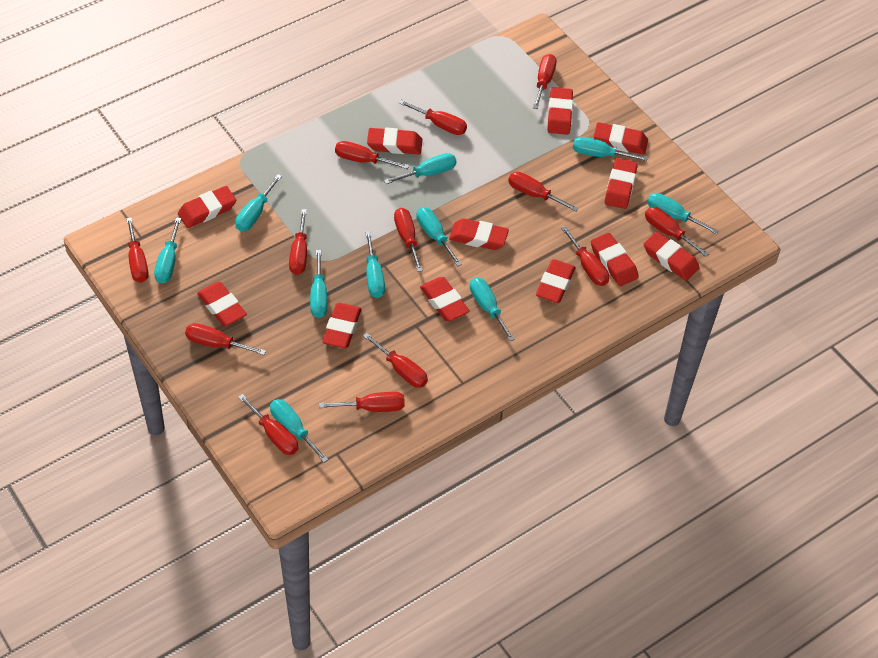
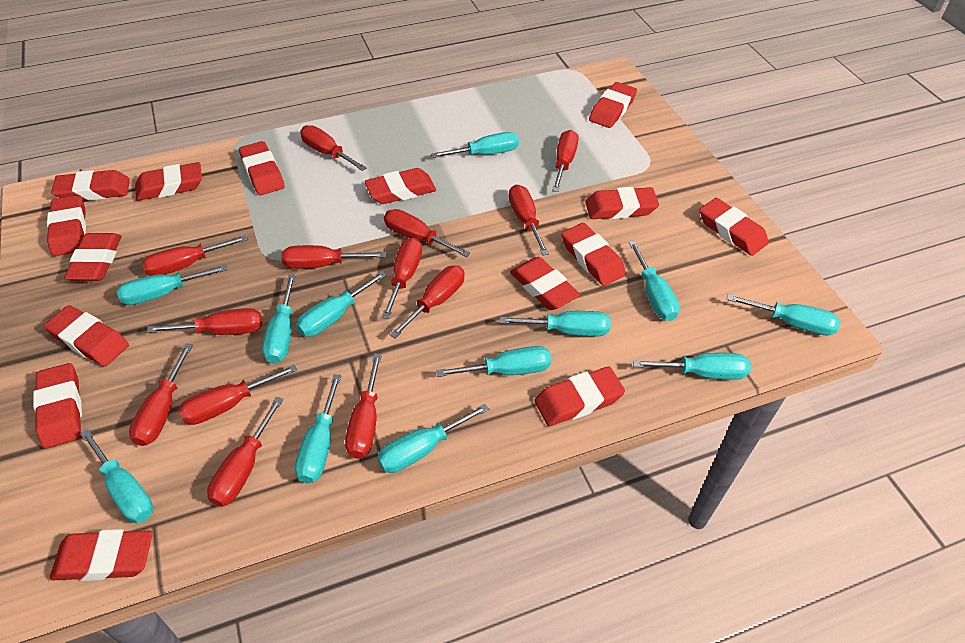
red eraser: [178,186,236,228] [197,282,247,326] [322,303,361,348] [367,128,422,154] [420,277,470,321] [449,218,509,250] [536,259,576,303] [547,87,573,135] [591,233,639,286] [593,122,648,155] [605,158,638,209] [644,232,700,281] = 12 -> [33,363,82,448] [44,305,129,367] [47,195,86,256] [50,529,153,581] [51,170,130,201] [64,233,121,281] [135,162,202,201] [239,141,285,195] [364,168,436,204] [510,257,580,310] [534,367,625,426] [561,223,626,286] [585,187,659,219] [589,82,637,128] [699,198,769,256] = 15
turquoise screwdriver: [154,217,181,283] [235,174,282,231] [270,399,328,463] [310,250,328,318] [365,231,385,298] [384,153,456,184] [416,207,462,267] [470,277,515,341] [573,137,648,161] [647,193,719,234] = 10 -> [80,429,153,523] [117,265,228,305] [262,274,296,364] [295,374,341,483] [296,271,387,337] [377,404,489,473] [431,132,519,158] [436,346,551,377] [499,311,611,336] [629,241,680,321] [633,353,751,380] [726,294,840,336] = 12

